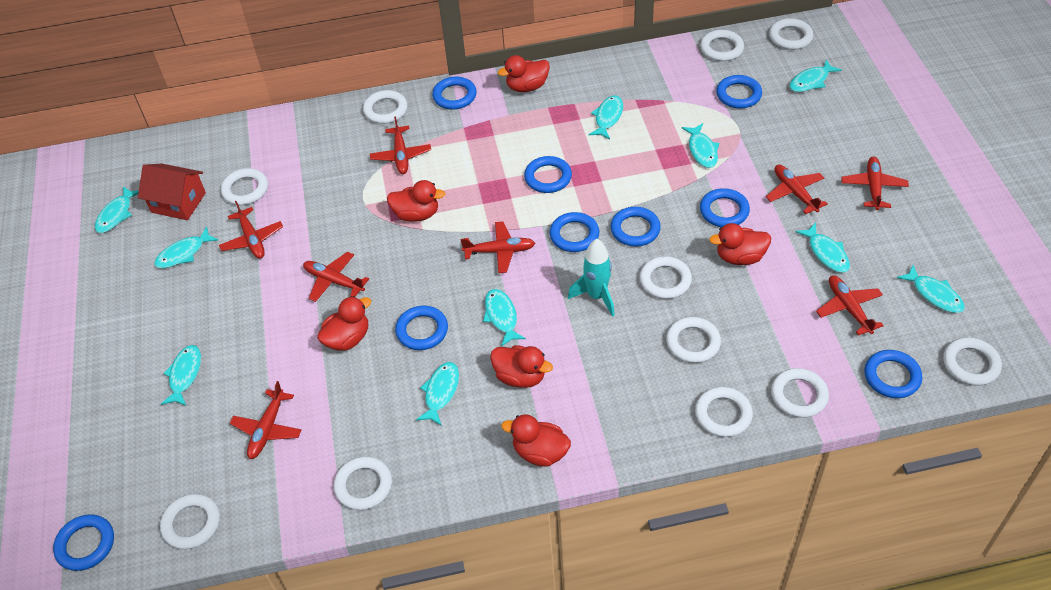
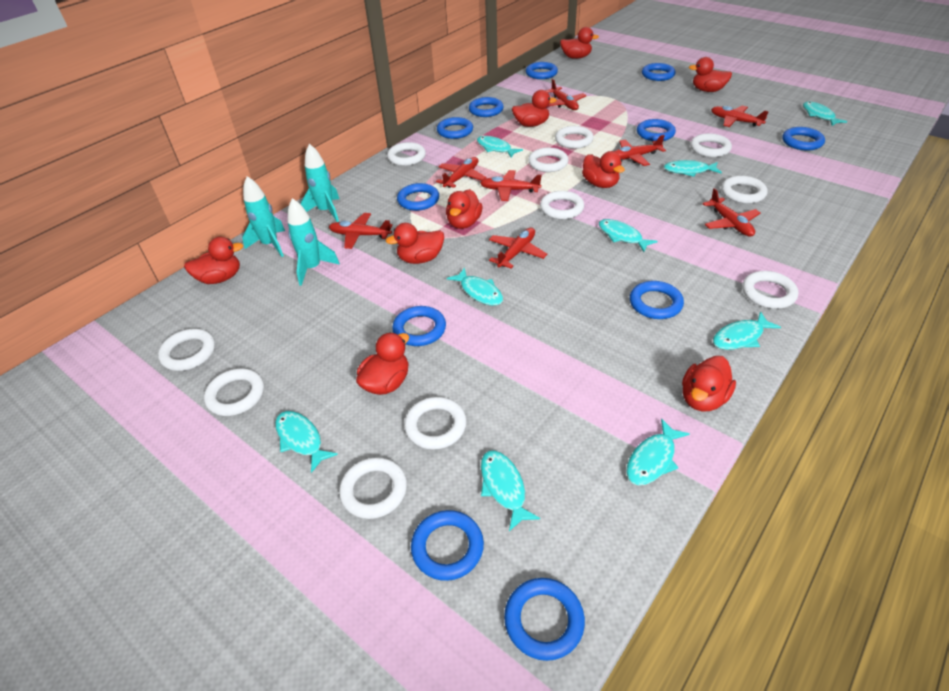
blue ring: [53,514,114,571] [395,306,448,350] [432,77,477,110] [524,156,572,193] [550,212,599,252] [610,207,661,247] [700,188,750,227] [716,75,762,108] [864,350,922,398] = 9 -> [392,306,446,346] [397,183,439,211] [411,510,484,581] [437,117,473,139] [469,97,504,117] [504,578,585,661] [526,62,558,79] [630,281,684,319] [637,119,676,141] [642,63,676,81] [782,127,825,150] = 11
red duck: [317,296,371,351] [387,180,445,222] [490,345,553,388] [498,55,550,92] [501,414,571,467] [709,223,771,265] = 6 -> [184,237,243,284] [356,333,409,395] [386,223,444,264] [446,189,482,229] [512,90,557,127] [560,27,599,59] [582,151,625,188] [682,356,736,411] [689,57,732,92] = 9
red house: [138,164,206,220] = 1 -> none = 0
turquoise fish: [95,186,139,233] [154,226,218,268] [161,345,201,406] [416,362,459,426] [483,289,526,347] [589,96,623,139] [682,123,719,168] [789,60,842,92] [796,223,850,273] [897,265,965,313] = 10 -> [275,411,338,473] [447,268,503,306] [477,136,523,157] [481,451,540,531] [599,219,658,252] [626,418,690,486] [664,160,722,177] [713,312,781,350] [803,102,848,126] = 9
turquoise rocket: [568,239,615,317] = 1 -> [242,176,285,257] [287,198,340,286] [301,144,339,222] = 3

